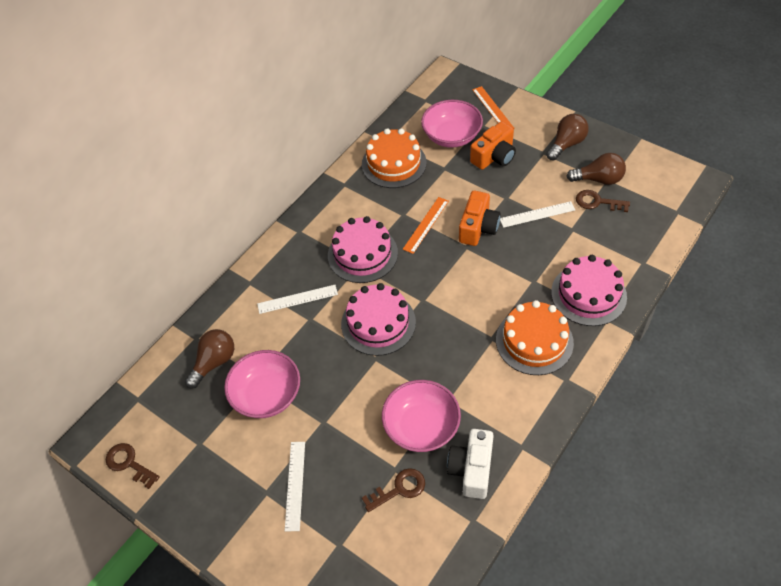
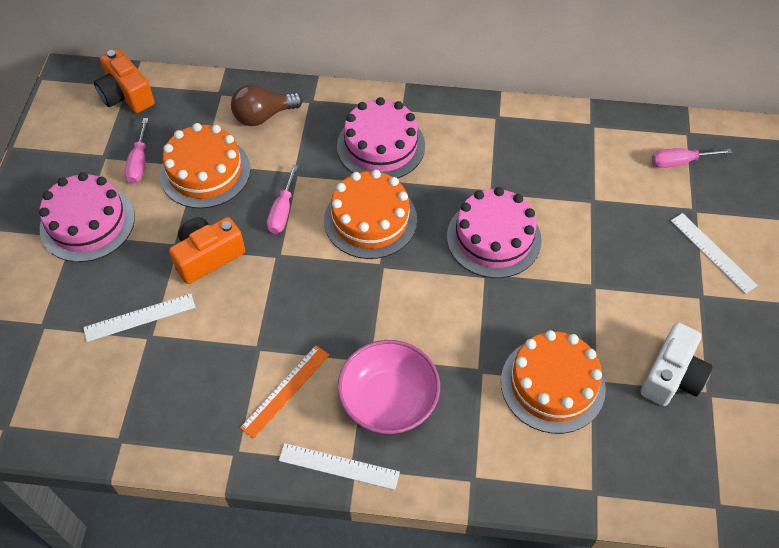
brown key: [106,443,160,489] [362,468,425,512] [576,190,630,212] = 3 -> none = 0
brown light bulb: [185,329,234,389] [546,114,589,161] [566,153,626,185] = 3 -> [231,84,303,126] = 1
orange cake: [362,128,426,188] [496,300,574,375] = 2 -> [160,123,250,209] [324,170,417,259] [501,330,606,434] = 3
orange ruler: [403,197,449,254] [472,86,514,129] = 2 -> [240,345,329,439] = 1
pink bowl: [224,350,300,418] [382,380,461,452] [421,100,483,148] = 3 -> [338,340,440,434] = 1
pink screwdriver: none = 0 -> [124,118,149,184] [267,165,298,234] [652,148,732,168] = 3

